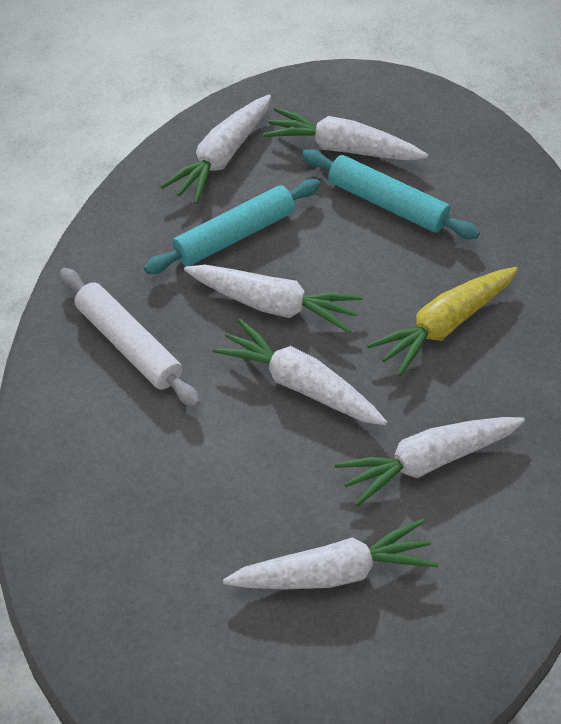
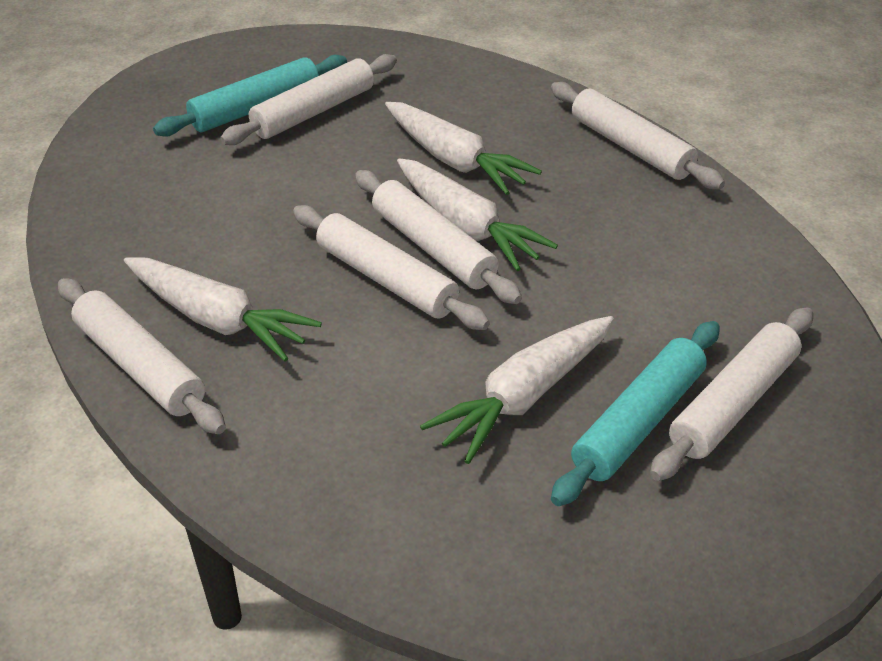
white carrot: [160,94,271,204] [184,265,363,333] [213,318,387,425] [223,519,438,590] [263,107,428,161] [334,417,525,507] = 6 -> [124,258,322,361] [385,102,542,195] [397,158,558,271] [420,316,614,464] = 4
white rolling pin: [60,268,200,407] = 1 -> [58,278,226,434] [220,54,397,145] [293,205,490,330] [355,170,522,304] [551,82,725,189] [650,307,813,481] = 6
yellow carrot: [367,267,518,376] = 1 -> none = 0

